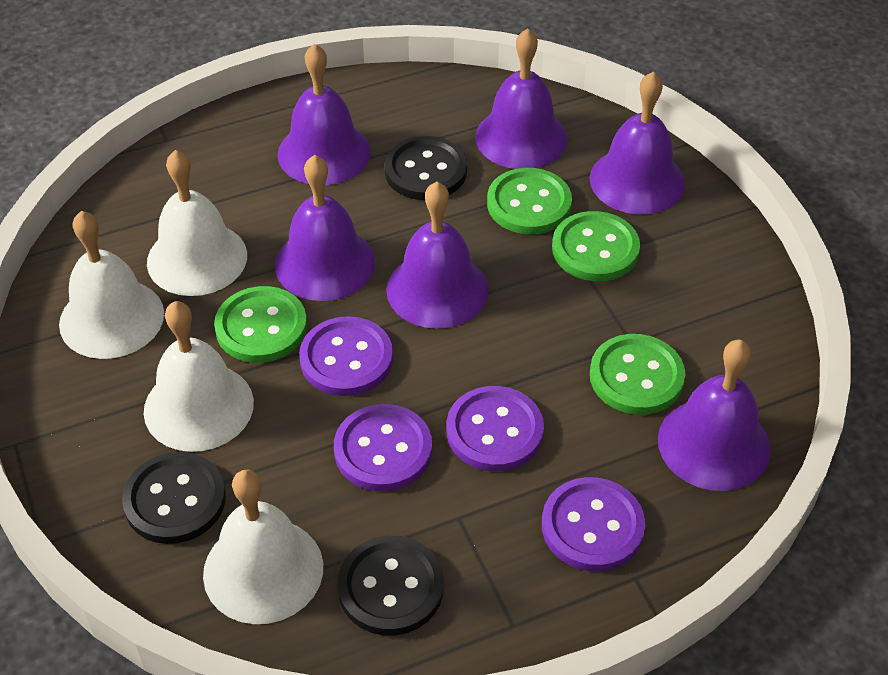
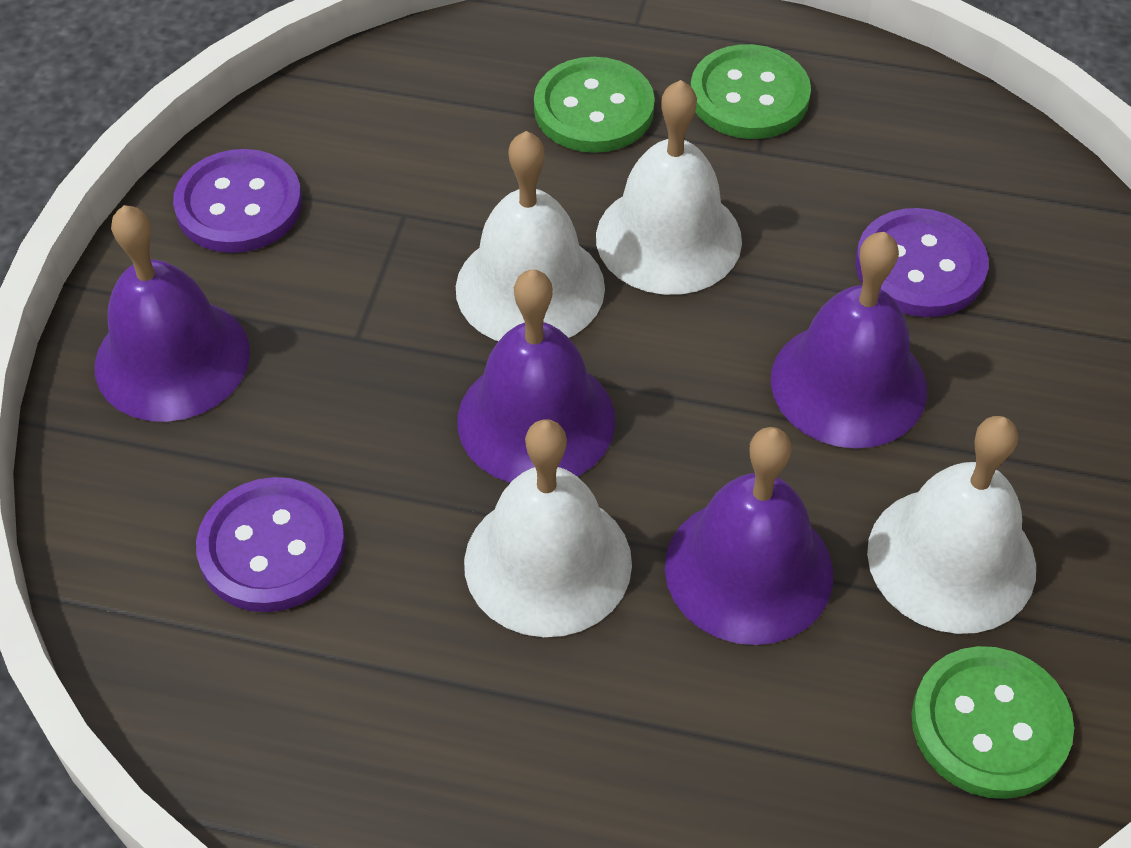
black button: [122,452,226,544] [337,536,444,636] [384,136,467,200] = 3 -> none = 0
green button: [214,286,307,363] [487,168,572,234] [552,211,640,281] [590,334,686,415] = 4 -> [534,57,655,153] [690,44,811,139] [912,646,1074,799] = 3
purple bell: [275,155,375,301] [277,44,371,185] [386,182,488,329] [475,28,568,169] [590,71,685,214] [658,339,771,491] = 6 -> [95,205,250,422] [457,269,615,483] [665,427,833,645] [771,232,927,448] = 4
purple button: [299,316,393,396] [334,404,432,491] [447,386,544,472] [542,477,645,572] = 4 -> [173,149,302,253] [196,477,345,612] [855,208,989,317] = 3

